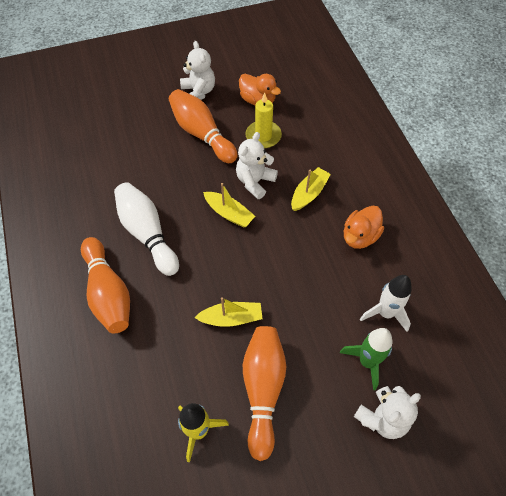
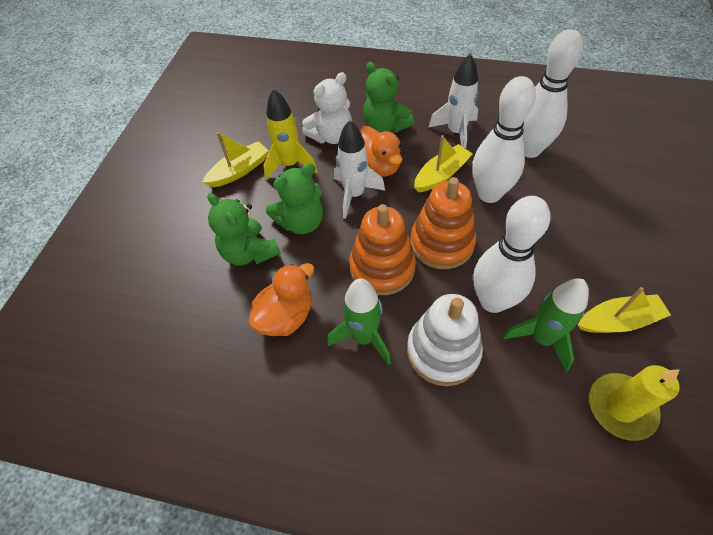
green rocket: [340,328,392,390] = 1 -> [327,278,391,365] [503,278,589,371] = 2
green teddy bear: none = 0 -> [207,193,281,266] [266,163,323,234] [363,62,414,133] = 3
orange bowling pin: [81,237,130,333] [169,89,238,163] [243,326,286,461] = 3 -> none = 0
orange stacking toy: none = 0 -> [349,204,416,295] [411,177,476,269] = 2
white bowling pin: [114,182,179,276] = 1 -> [472,76,536,203] [474,196,550,313] [523,29,583,158] = 3
white rocket: [360,275,412,332] = 1 -> [334,120,385,219] [428,54,479,149] = 2
white stacking toy: none = 0 -> [407,294,483,386] = 1
white teddy bear: [180,41,215,100] [236,132,278,199] [354,386,421,439] = 3 -> [302,72,352,144] = 1

